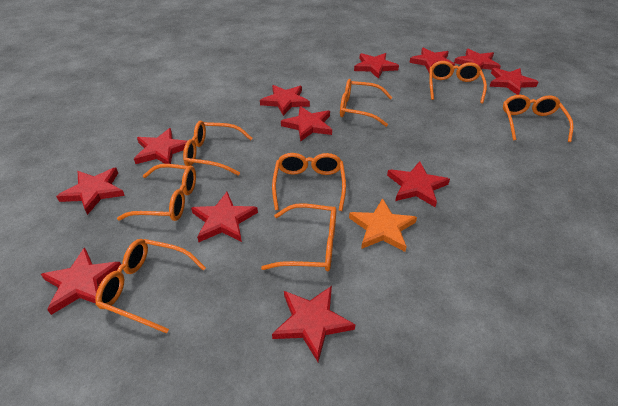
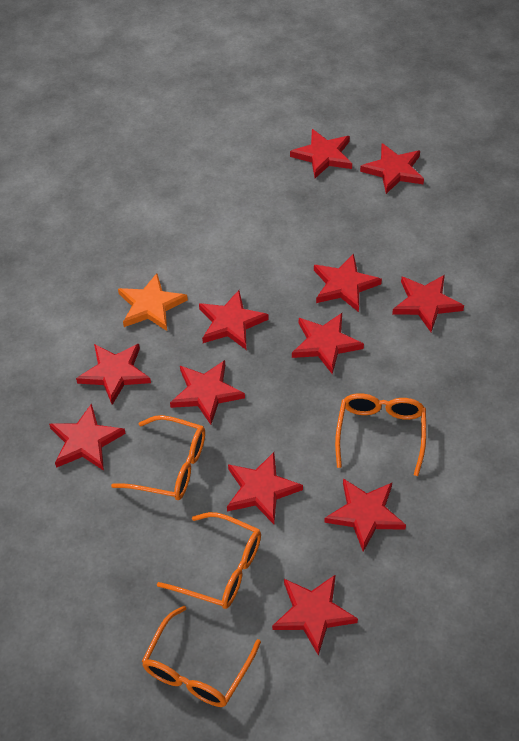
orange glasses: [95,239,206,334] [117,164,196,221] [183,121,253,176] [261,203,336,272] [272,153,346,211] [340,79,393,127] [429,61,487,104] [503,95,573,142] = 8 -> [111,415,205,500] [141,606,261,707] [157,512,261,609] [335,393,426,476] = 4

